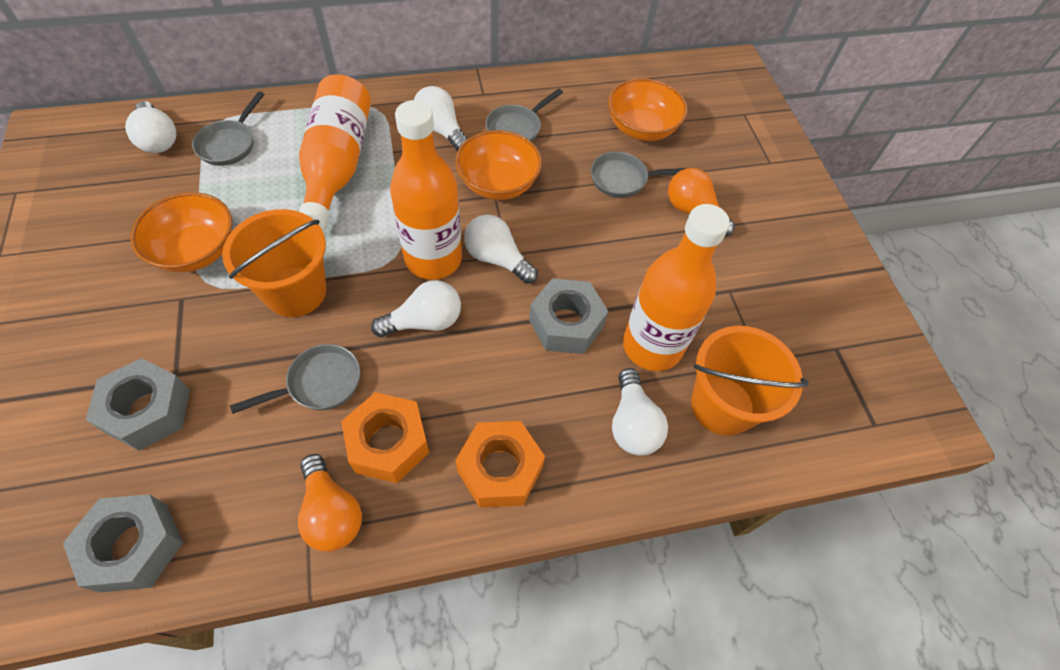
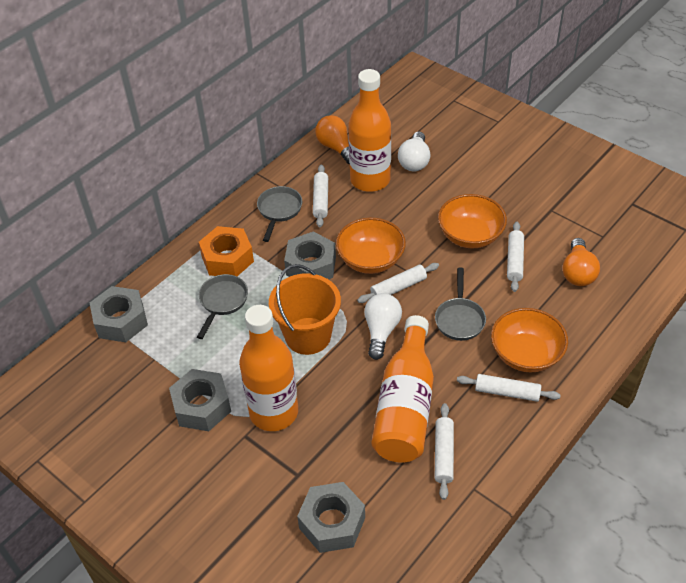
grey nut: [63,494,183,592] [86,358,190,451] [529,278,608,354] = 3 -> [90,286,148,342] [169,369,231,431] [284,232,336,279] [297,482,365,553] = 4
grey pan: [192,91,264,166] [230,344,360,414] [486,88,563,142] [591,152,686,198] = 4 -> [197,274,248,339] [257,186,302,242] [435,267,486,341] = 3
orange bucket: [222,209,326,317] [691,326,809,436] = 2 -> [269,264,341,355] = 1
orange nut: [341,392,429,483] [456,421,545,508] = 2 -> [199,226,254,276] = 1
white light bulb: [125,101,177,153] [371,280,461,337] [414,86,467,151] [464,215,538,284] [612,368,668,456] = 5 -> [364,293,402,360] [398,132,430,171] = 2
white rolling pin: none = 0 -> [313,165,328,227] [357,263,439,303] [435,403,454,500] [457,374,561,402] [507,222,524,292] = 5

